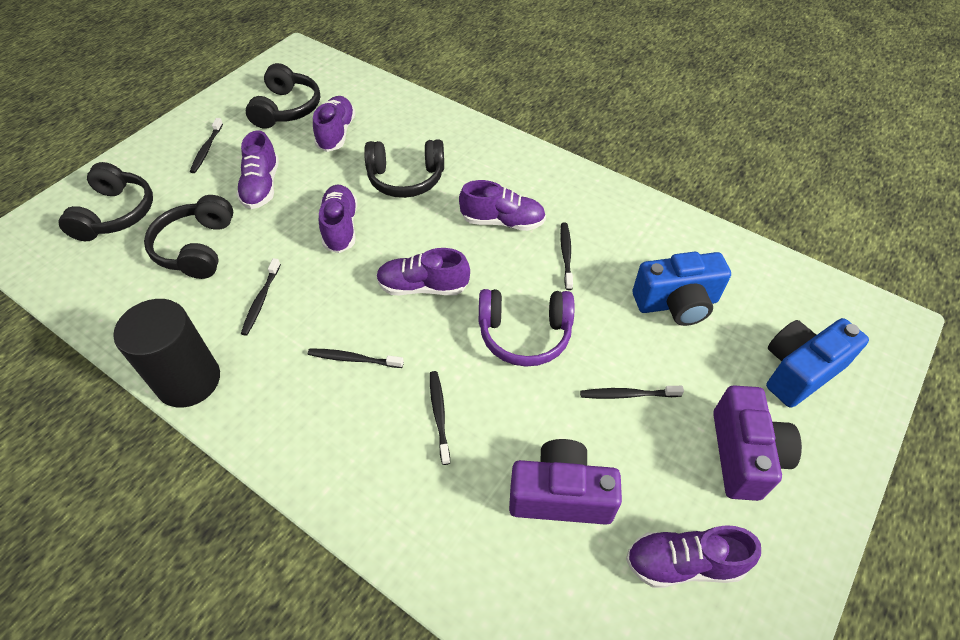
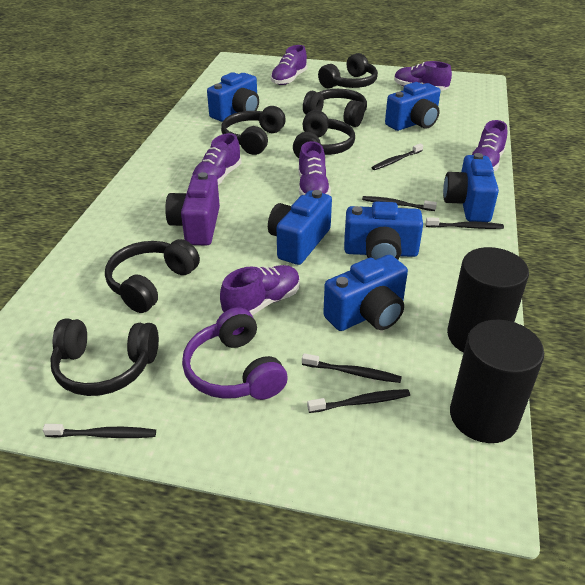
black cylinder: [113,299,220,408] = 1 -> [447,247,529,353] [450,320,544,443] = 2
black headphones: [59,162,153,241] [144,195,233,279] [246,63,320,129] [364,139,444,198] = 4 -> [50,319,159,396] [105,239,200,313] [221,106,286,155] [293,110,355,158] [303,89,367,127] [318,53,378,89] = 6
blue camera: [633,252,731,326] [766,318,869,408] = 2 -> [207,72,259,122] [268,190,332,265] [323,255,408,331] [344,202,423,260] [385,82,441,131] [443,153,499,222] = 6
purple camera: [509,439,622,525] [713,385,802,501] = 2 -> [165,172,220,245] = 1

